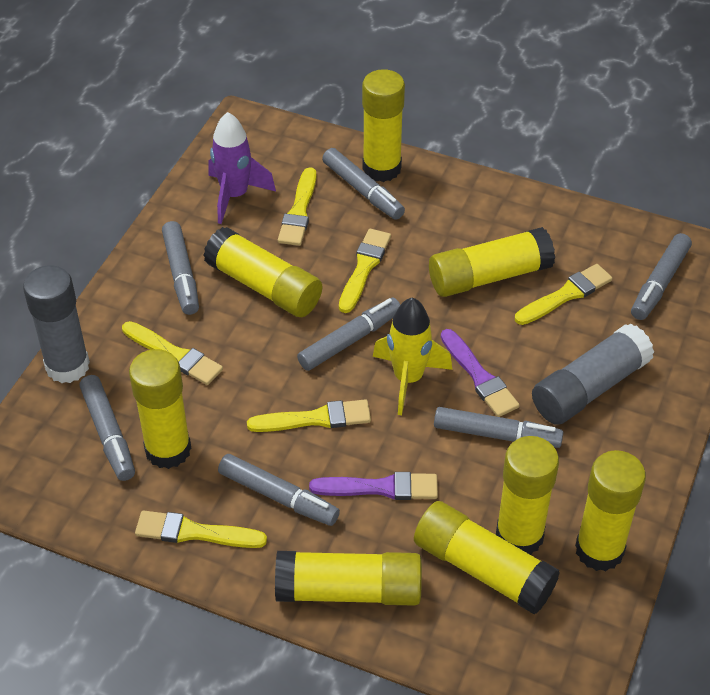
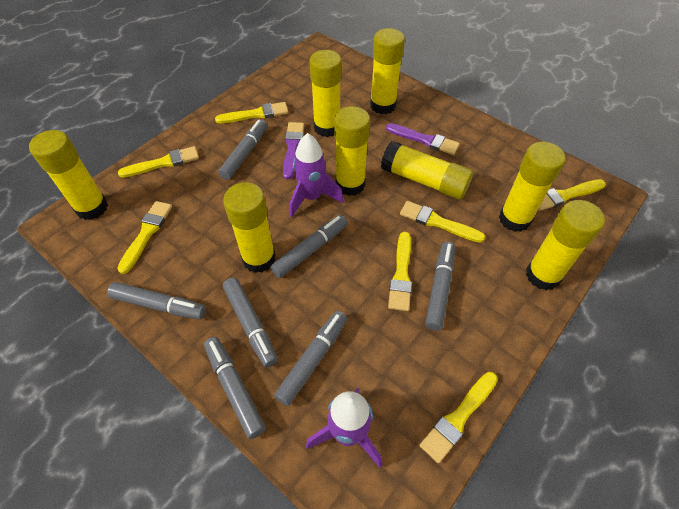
grey glue stick: [23,265,90,383] [532,323,654,425] = 2 -> none = 0
purple rocket: [208,112,276,224] = 1 -> [289,133,344,217] [306,388,383,468] = 2
yellow brush: [122,321,223,385] [135,510,267,548] [247,399,371,432] [278,167,316,246] [339,229,391,313] [515,264,612,325] = 6 -> [117,201,172,274] [118,146,199,178] [215,102,288,123] [388,232,412,311] [400,201,485,243] [420,372,498,463] [538,179,606,211] = 7
yellow rocket: [373,297,452,415] = 1 -> none = 0

